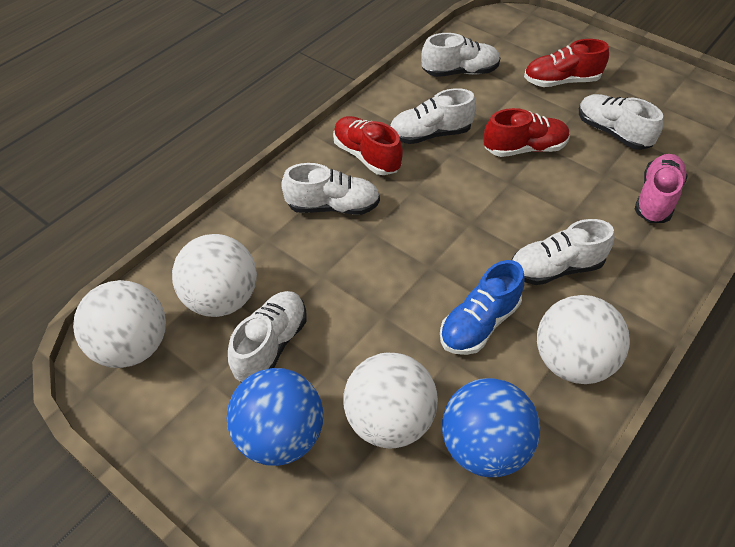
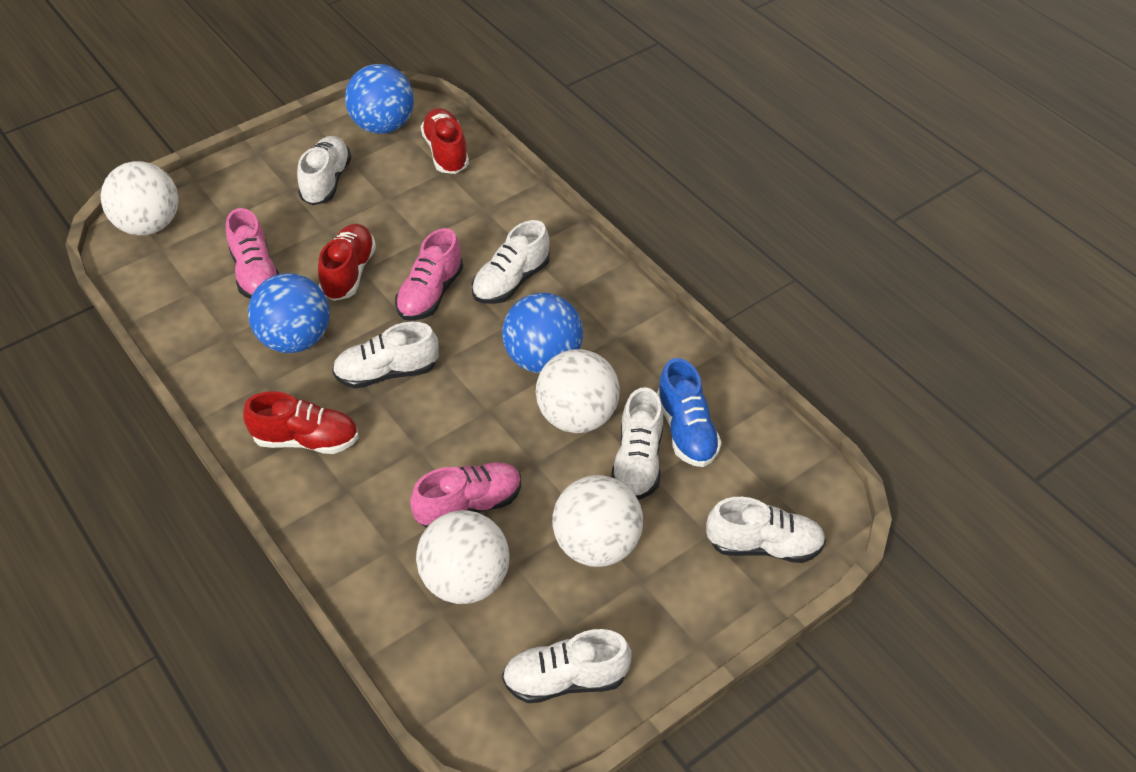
blue ball: [227,368,323,466] [442,378,540,477] = 2 -> [248,273,330,353] [345,64,414,134] [502,293,583,373] = 3
pink shoe: [635,154,688,223] = 1 -> [226,208,279,299] [395,228,463,321] [410,462,521,528] = 3

